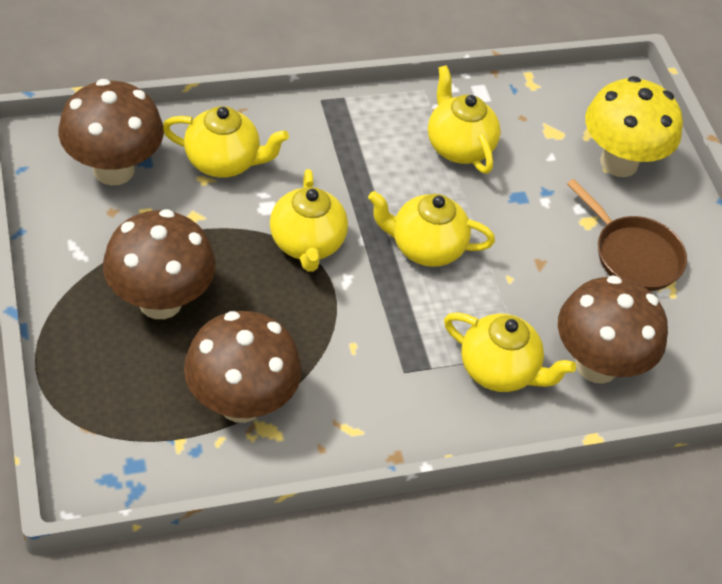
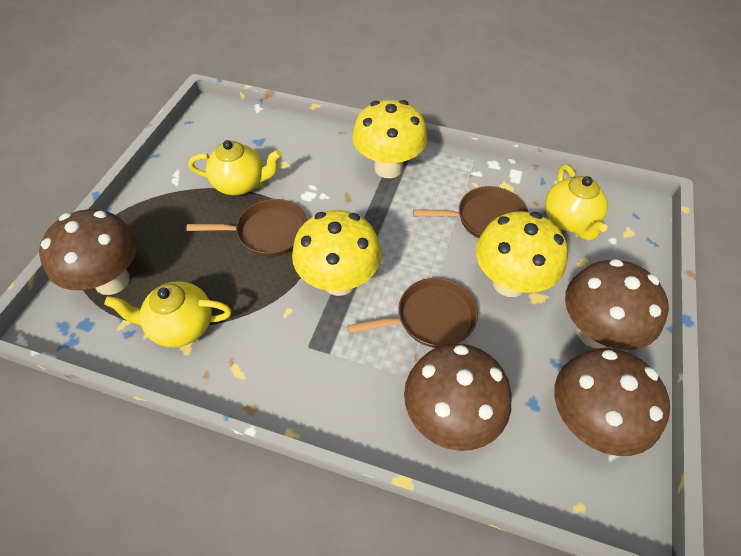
brown pan: [567,179,687,291] = 1 -> [187,199,307,257] [347,278,478,348] [413,186,528,238] = 3
yellow mushroom: [585,76,683,177] = 1 -> [292,210,382,296] [352,100,428,178] [476,211,568,297] = 3
yellow teapot: [163,106,289,178] [270,169,348,272] [368,191,495,267] [428,65,501,174] [444,312,576,392] = 5 -> [104,281,231,347] [189,140,282,195] [545,165,608,241] = 3

